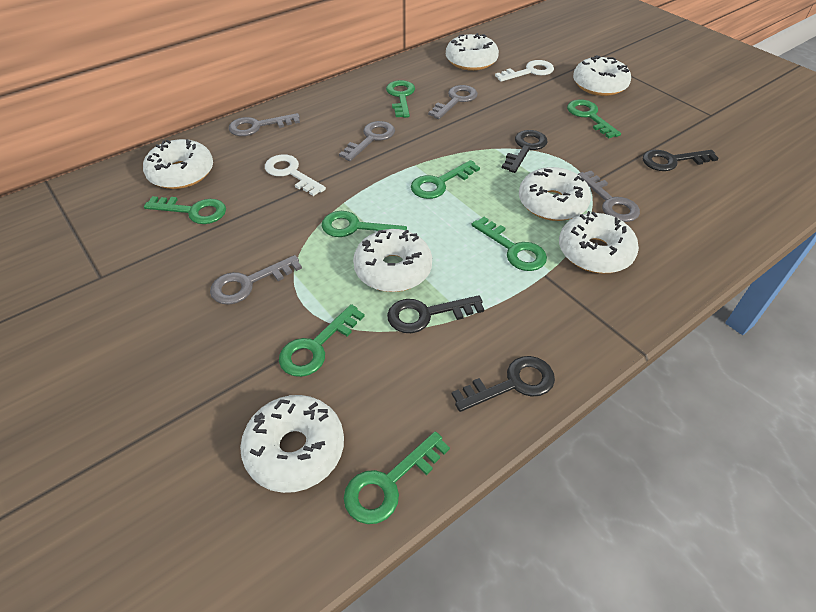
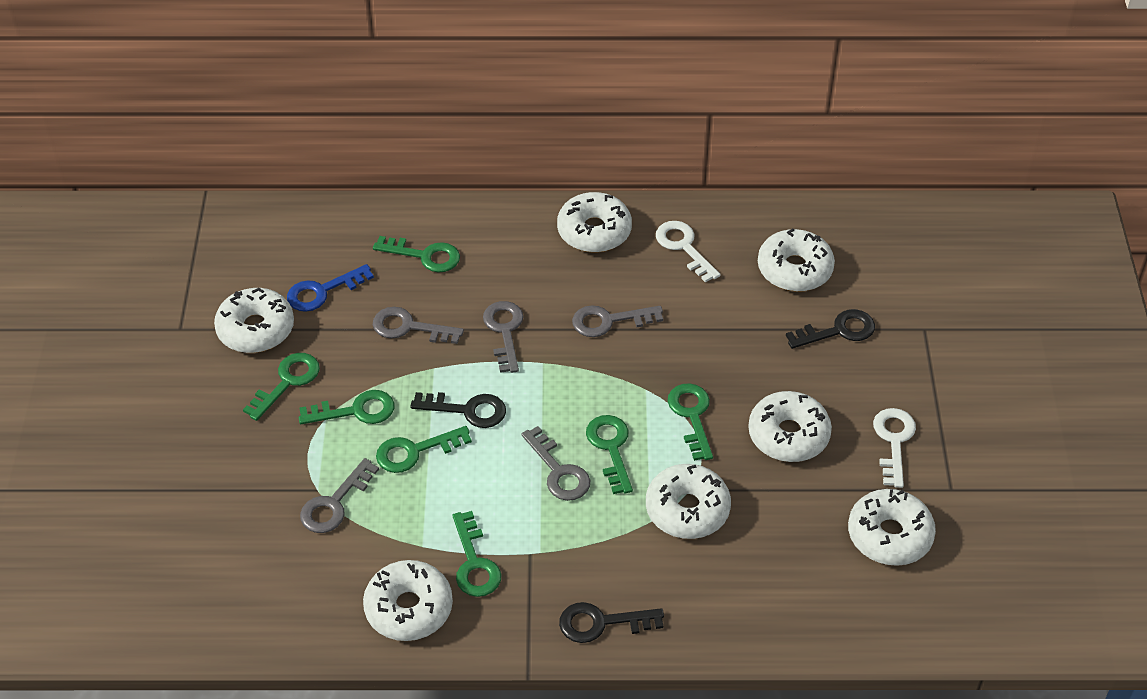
black key: [387,295,484,333] [452,356,555,412] [502,130,548,173] [643,150,719,171] = 4 -> [410,392,506,428] [559,602,664,643] [786,309,875,349] = 3
blue key: none = 0 -> [287,264,374,312] = 1
green key: [144,196,226,224] [279,304,365,377] [322,211,407,237] [344,431,450,524] [386,80,415,118] [411,160,480,199] [472,217,547,271] [567,99,621,138] = 8 -> [243,353,320,421] [299,390,394,424] [373,236,460,273] [376,426,472,473] [453,511,501,597] [586,415,633,494] [668,383,713,461] = 7

